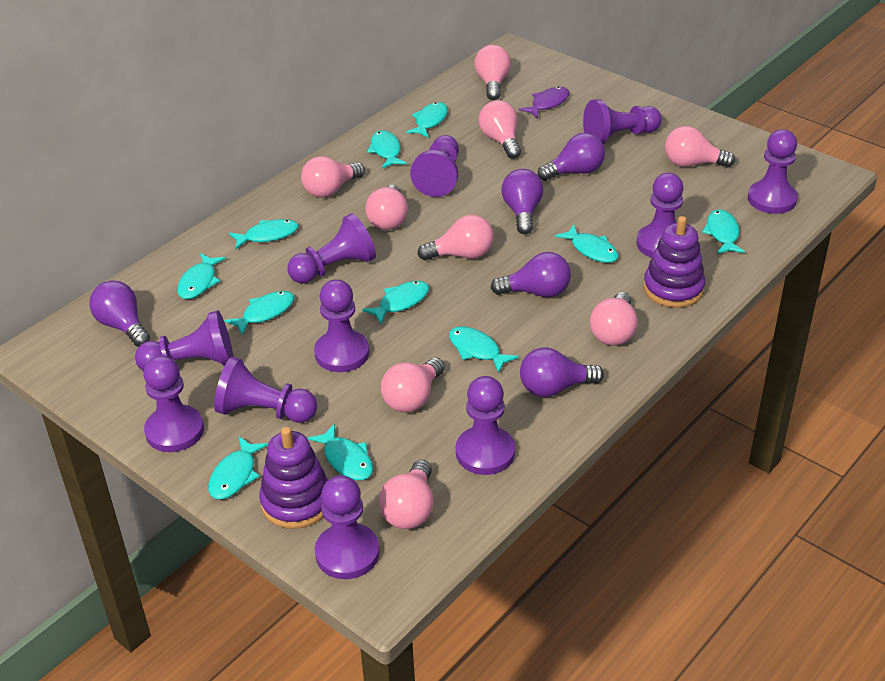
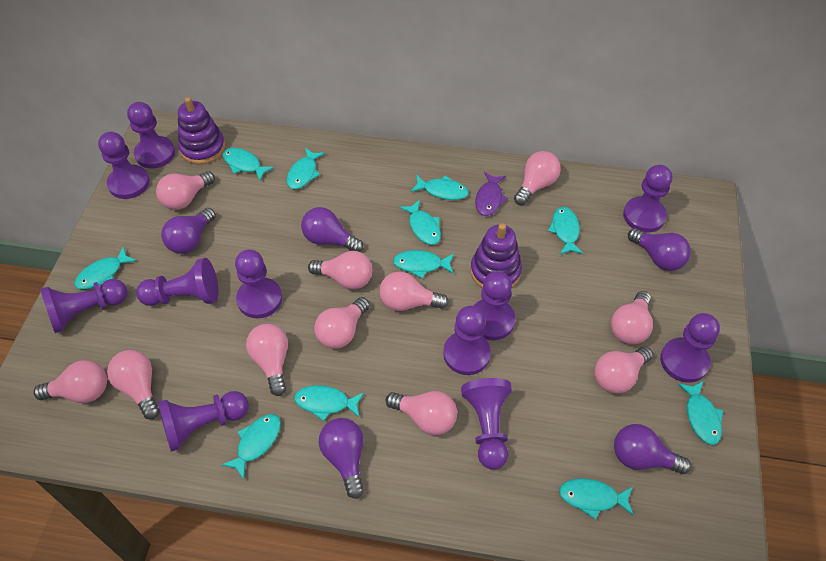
pink light bulb: [301,156,365,198] [365,185,408,230] [379,460,434,529] [381,358,445,413] [417,215,494,261] [474,45,511,100] [479,100,521,159] [590,292,638,346] [665,126,735,167] = 9 -> [34,360,107,403] [107,350,160,419] [156,171,215,210] [246,324,288,396] [308,251,372,290] [314,297,370,349] [379,272,449,311] [386,391,457,435] [514,151,561,205] [594,346,653,394] [611,291,653,344] = 11

